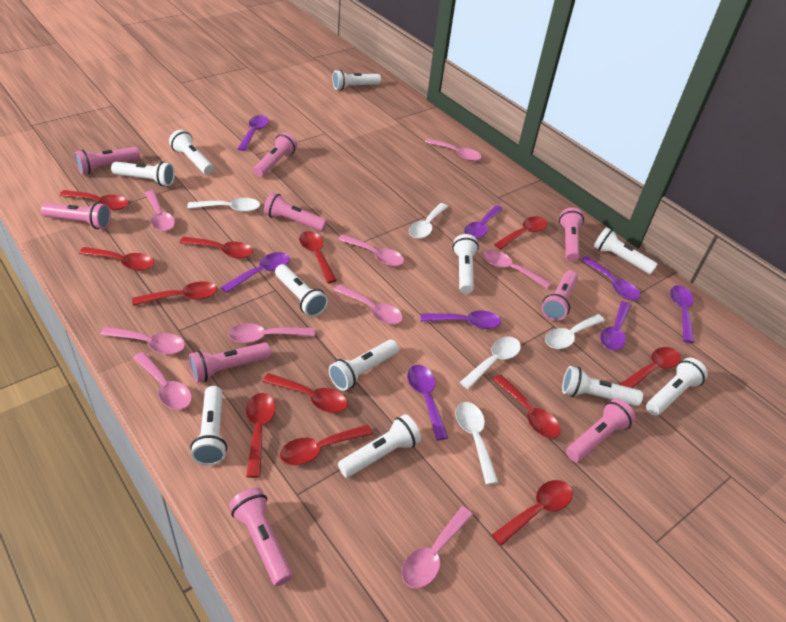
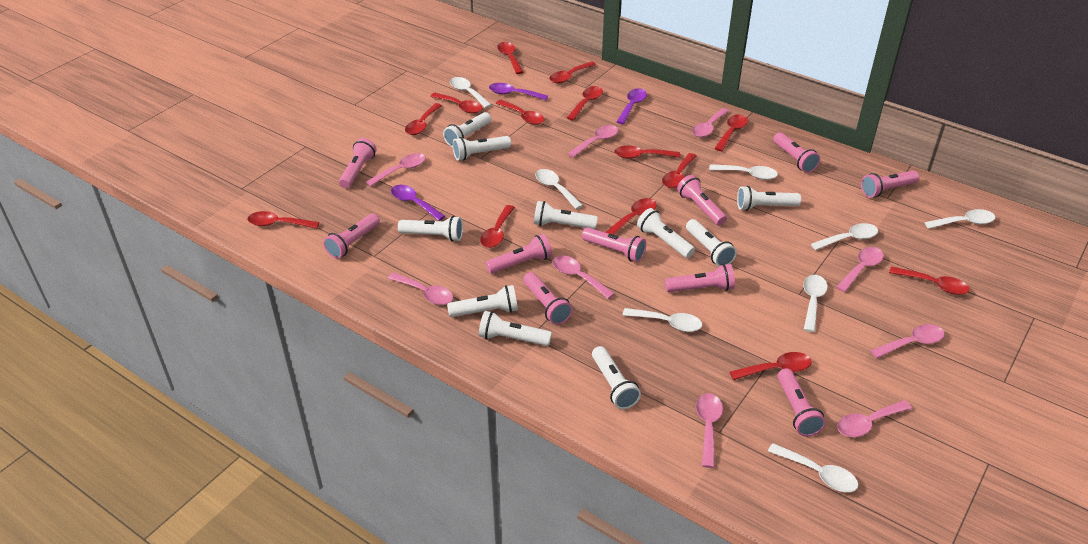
pink flashlight: [41,202,111,229] [75,147,140,174] [189,342,271,383] [229,488,292,586] [254,132,297,177] [264,193,328,232] [541,270,578,321] [559,208,584,262] [566,399,636,462] = 9 -> [323,214,380,259] [339,138,376,188] [486,234,552,274] [523,272,573,325] [582,227,646,262] [665,264,735,292] [677,175,727,226] [773,132,820,173] [778,369,826,437] [861,171,919,198] = 10
purple spoon: [221,252,290,293] [238,115,269,151] [407,365,448,441] [421,311,501,329] [464,205,503,239] [581,256,640,300] [600,301,631,350] [670,285,694,343] = 8 -> [391,185,445,221] [489,83,548,100] [617,88,647,124] = 3
red spoon: [59,190,129,210] [79,247,154,271] [132,281,217,306] [179,237,253,259] [246,393,276,478] [263,373,348,413] [280,425,373,465] [299,231,337,283] [492,480,573,546] [493,375,561,438] [494,216,547,249] [619,347,681,388] = 12 -> [247,211,319,229] [405,103,442,135] [430,93,482,114] [480,205,515,248] [496,100,545,125] [497,42,523,74] [549,61,596,84] [567,86,603,121] [605,198,657,235] [614,146,681,159] [662,153,696,188] [714,114,748,151] [730,352,812,380] [889,266,970,295] = 14
white flashlight: [111,161,175,186] [169,129,214,175] [190,386,227,465] [275,264,328,317] [329,340,399,391] [332,70,381,90] [338,414,421,478] [452,234,479,294] [562,366,643,406] [594,227,658,274] [646,358,708,416] = 11 -> [398,216,463,242] [443,112,491,147] [447,285,518,317] [453,136,511,160] [479,311,552,346] [534,201,598,229] [592,346,641,409] [637,208,695,258] [686,219,737,266] [737,186,801,211] = 10
white spoon: [187,198,260,212] [409,203,448,239] [455,402,498,485] [460,336,521,389] [545,314,605,349] = 5 -> [450,77,491,108] [535,169,583,209] [622,308,702,332] [709,164,778,180] [768,443,858,492] [803,275,828,332] [811,223,878,250] [924,209,995,229] = 8

